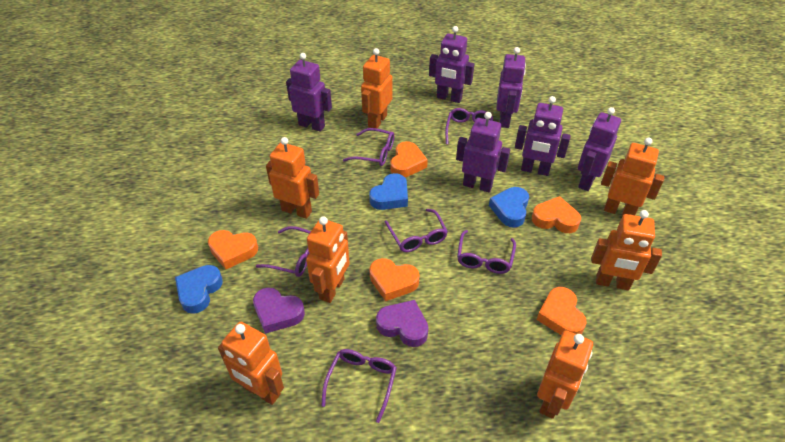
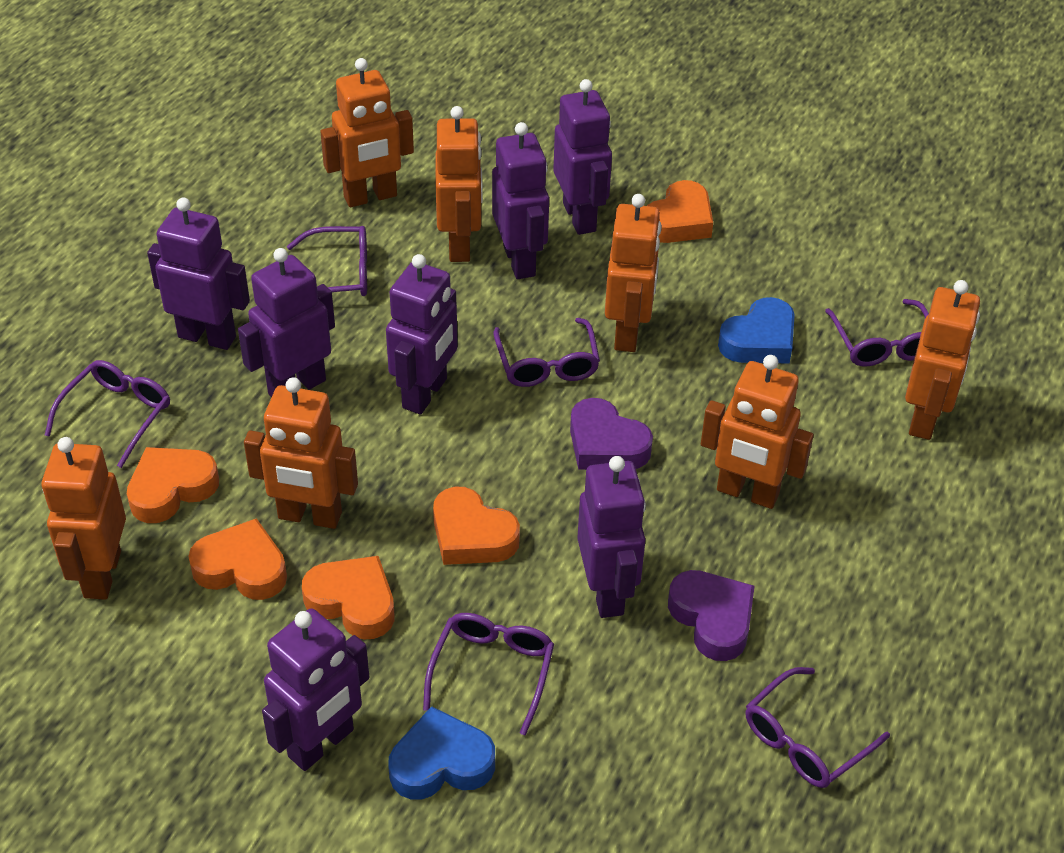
blue heart: [175,265,223,314] [369,173,408,210] [489,187,529,228] = 3 -> [388,706,495,800] [718,297,795,364] = 2
purple robot: [286,53,332,132] [429,26,475,103] [456,112,510,192] [496,47,526,128] [515,96,571,176] [578,107,621,191] = 6 -> [147,197,250,350] [238,248,335,397] [262,608,370,771] [386,254,458,415] [492,122,549,279] [553,79,612,235] [577,456,646,618] = 7

